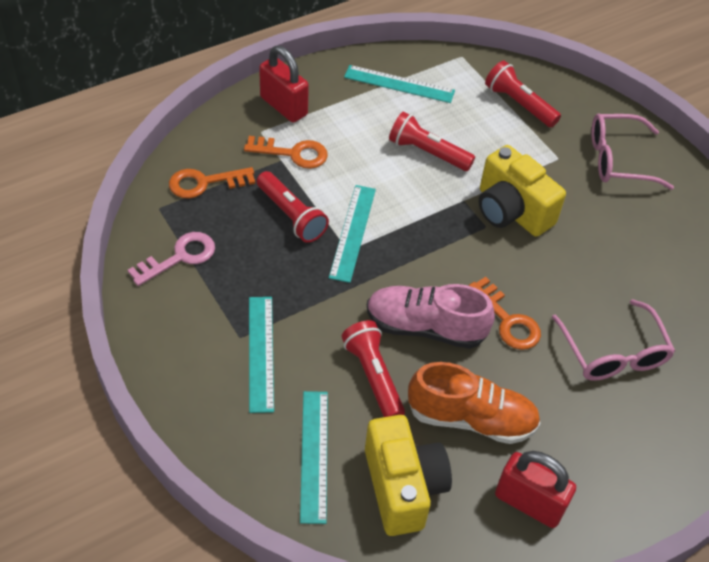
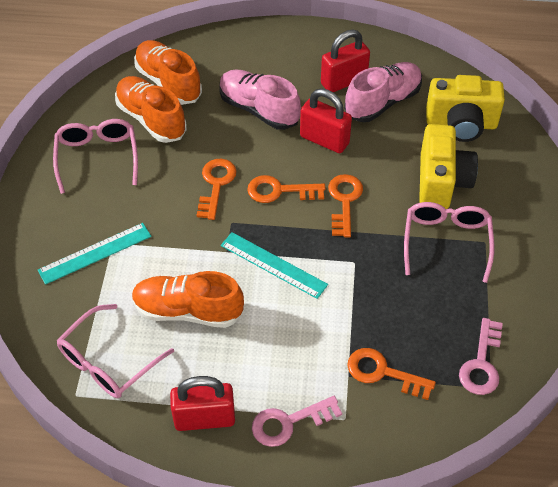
orange key: [169,167,255,199] [244,136,328,169] [469,277,541,350] = 3 -> [197,159,237,220] [247,175,326,203] [328,174,363,237] [347,348,436,400] = 4
orange shoe: [408,362,541,444] = 1 -> [115,76,187,143] [132,271,244,328] [134,40,202,105] = 3
pink glasses: [552,299,675,381] [591,113,674,190] = 2 -> [53,119,138,194] [57,304,174,398] [404,202,494,283] = 3
pink key: [128,232,215,286] = 1 -> [252,396,342,447] [459,318,503,395] = 2
pink shoe: [367,284,495,349] = 1 -> [219,69,301,130] [344,62,422,122] = 2
red flashlight: [257,171,329,243] [342,320,405,417] [389,111,475,171] [485,61,561,127] = 4 -> none = 0
red padlock: [259,46,309,123] [495,451,576,528] = 2 -> [170,376,235,431] [300,89,352,153] [321,30,370,92] = 3
turquoise ruler: [249,297,274,413] [300,391,328,524] [329,185,376,283] [344,65,455,103] = 4 -> [38,223,151,285] [221,232,328,299] = 2

